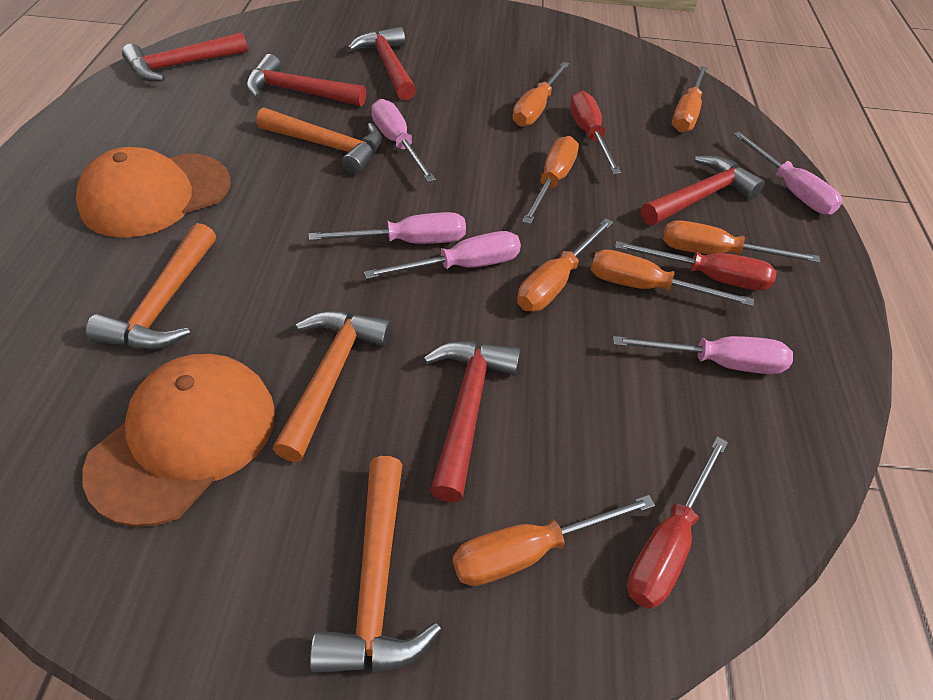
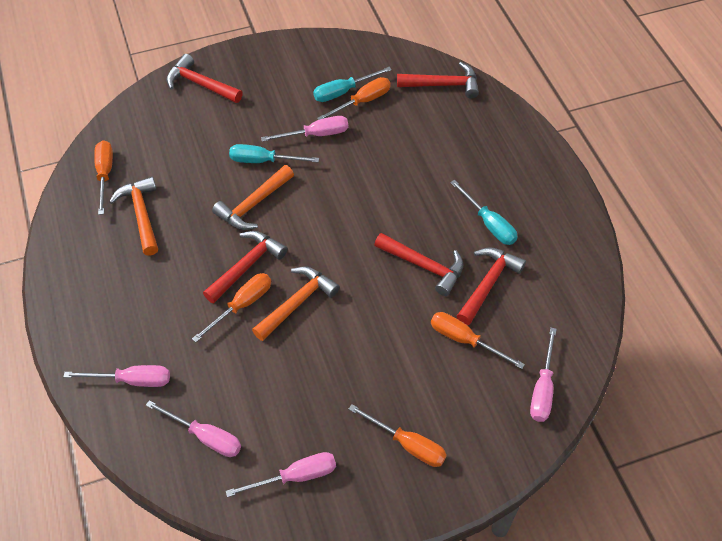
orange cap: [76,147,231,238] [82,354,275,527] = 2 -> none = 0
orange hammer: [86,223,216,349] [256,107,382,175] [273,311,392,462] [310,456,441,673] = 4 -> [109,177,158,256] [212,165,294,230] [252,267,340,341] = 3
orange screwdriver: [453,495,655,586] [512,62,570,127] [517,218,613,311] [522,136,579,224] [591,250,754,307] [663,220,820,263] [672,66,708,132] = 7 -> [94,140,113,215] [192,273,271,342] [317,77,391,120] [349,404,447,467] [431,312,525,369] = 5
red screwdriver: [570,91,621,174] [615,241,777,291] [627,436,728,609] = 3 -> none = 0
turquoise screwdriver: none = 0 -> [229,144,319,163] [313,67,392,102] [450,180,517,245] = 3

